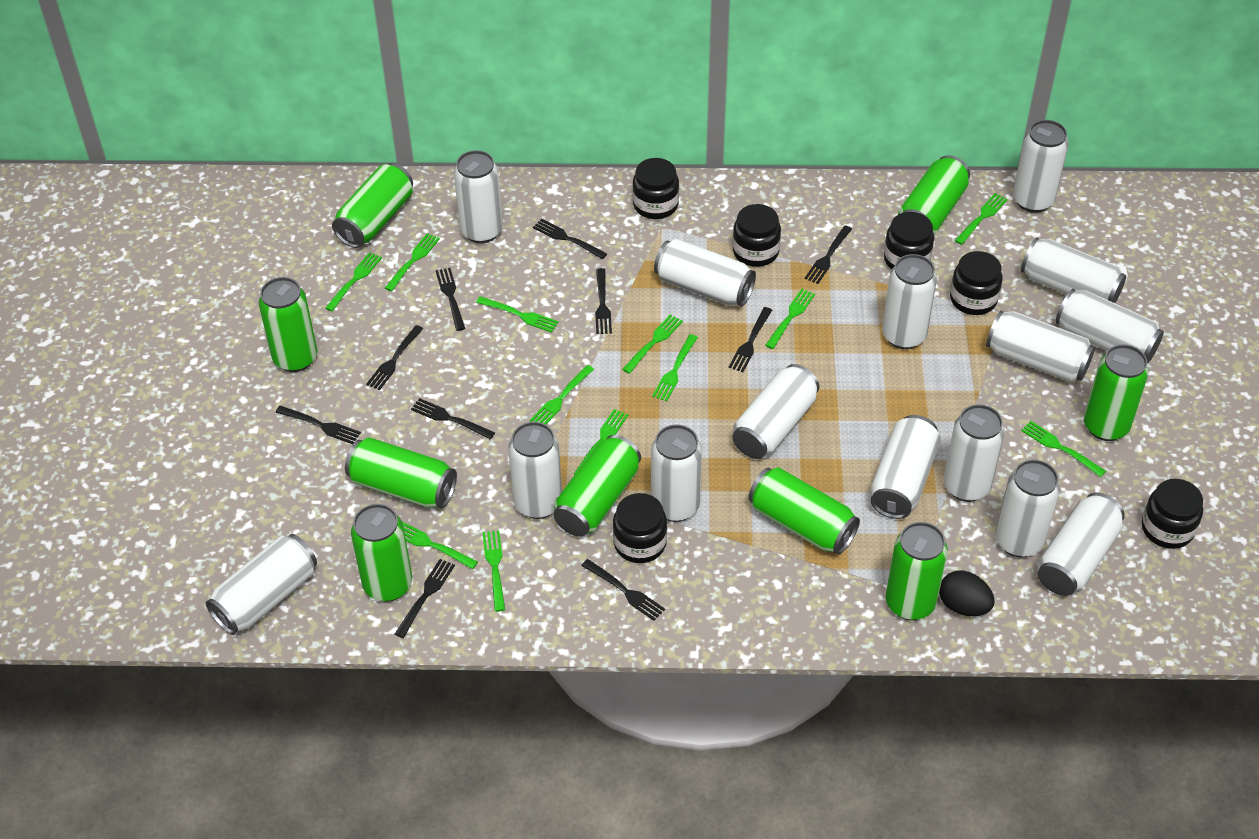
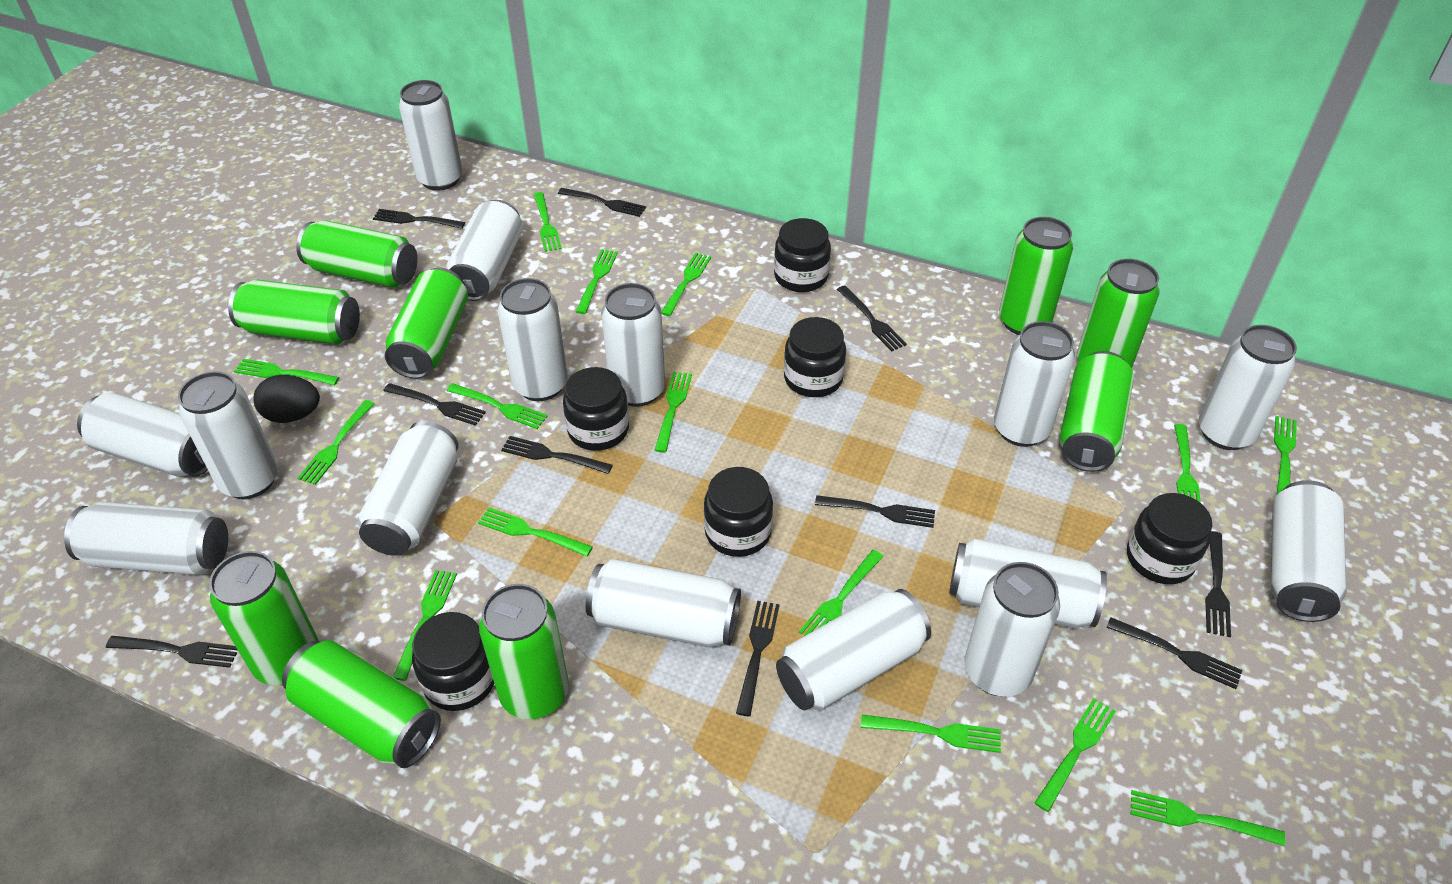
green fork: [325,252,382,311] [385,233,440,291] [402,522,478,569] [476,296,559,333] [482,530,505,612] [530,365,594,424] [574,409,628,475] [622,314,683,374] [652,334,698,401] [765,289,815,349] [955,193,1008,245] [1021,421,1106,477] = 12 -> [234,359,339,385] [298,400,375,485] [393,570,457,681] [446,383,548,429] [478,507,593,557] [534,192,562,252] [576,249,618,314] [655,371,692,453] [661,253,711,316] [799,550,884,636] [861,715,1001,753] [1035,698,1116,812] [1131,790,1285,846] [1174,424,1201,503] [1274,416,1297,496] = 15

